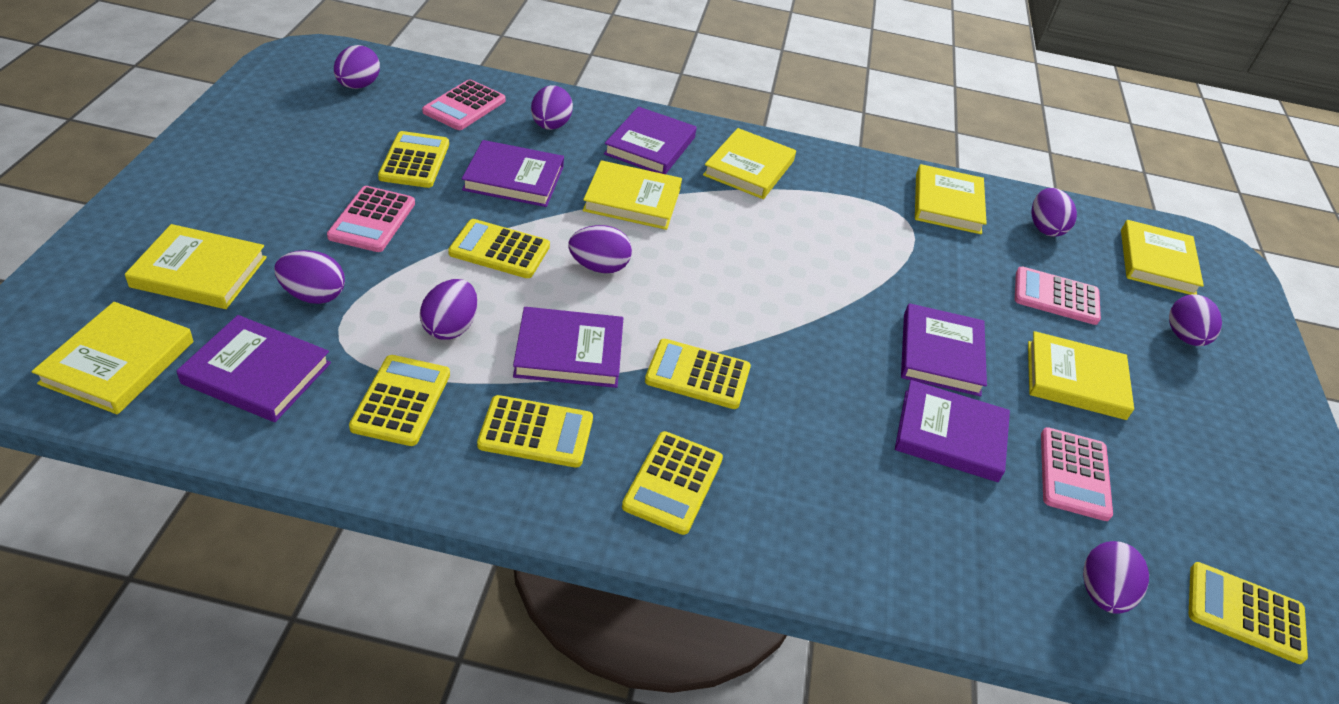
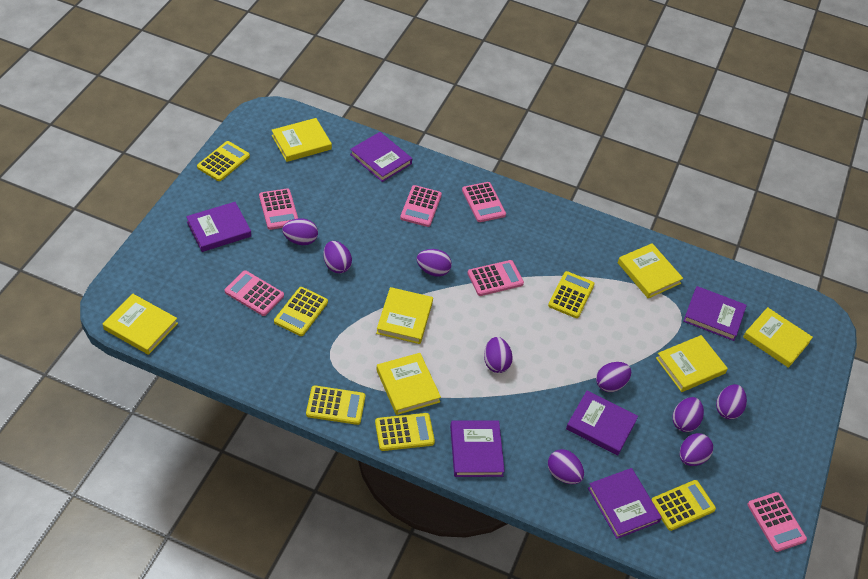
pink calculator: [327,186,415,252] [422,79,506,130] [1015,267,1101,325] [1041,427,1113,521] = 4 -> [225,270,284,316] [259,189,298,230] [400,185,442,227] [462,182,506,222] [467,260,524,296] [748,492,807,552] = 6
purple egg: [274,250,345,304] [334,45,380,89] [420,279,478,340] [531,85,573,130] [568,225,632,273] [1031,188,1077,236] [1083,541,1149,614] [1169,294,1222,346] = 8 -> [282,218,318,245] [323,241,352,273] [416,249,452,277] [484,337,513,373] [548,449,584,484] [596,362,631,392] [672,397,704,432] [680,433,713,466] [716,384,747,419] = 9
yellow calculator: [349,355,450,446] [378,131,449,188] [448,219,550,278] [477,395,593,468] [622,431,723,535] [645,339,751,409] [1189,562,1308,664] = 7 -> [197,141,250,181] [274,287,328,336] [306,385,365,425] [375,413,435,451] [548,271,595,318] [651,480,716,531] = 6

